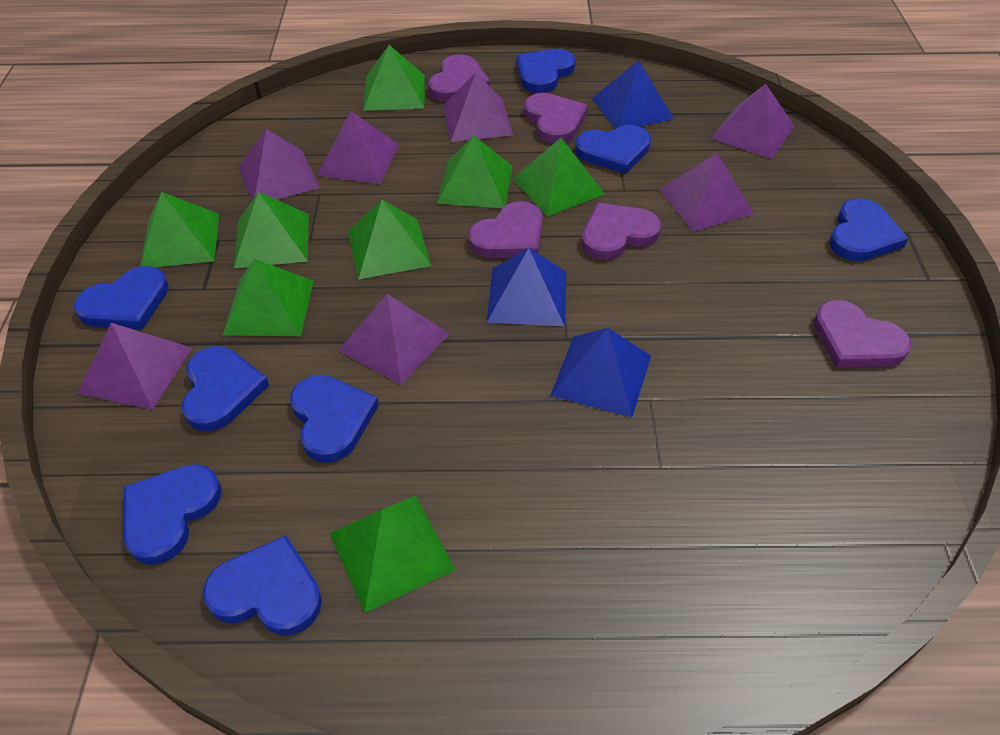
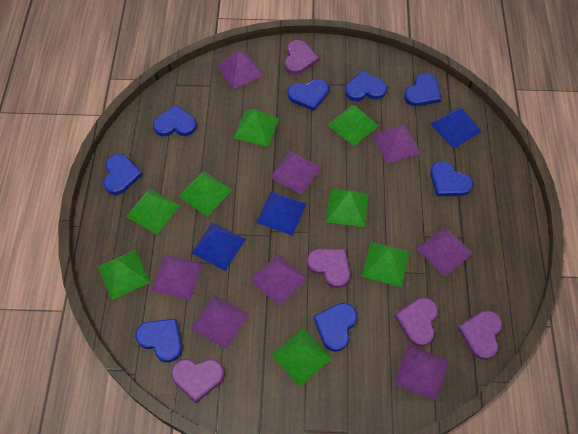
purple pyramid: [78,323,192,410] [239,129,320,201] [317,111,399,184] [338,294,450,385] [443,72,513,142] [659,153,754,231] [712,84,795,159] = 7 -> [151,255,203,300] [191,294,249,349] [217,50,264,89] [250,254,308,306] [270,151,322,195] [372,125,421,164] [394,345,449,401] [417,226,473,277] = 8

